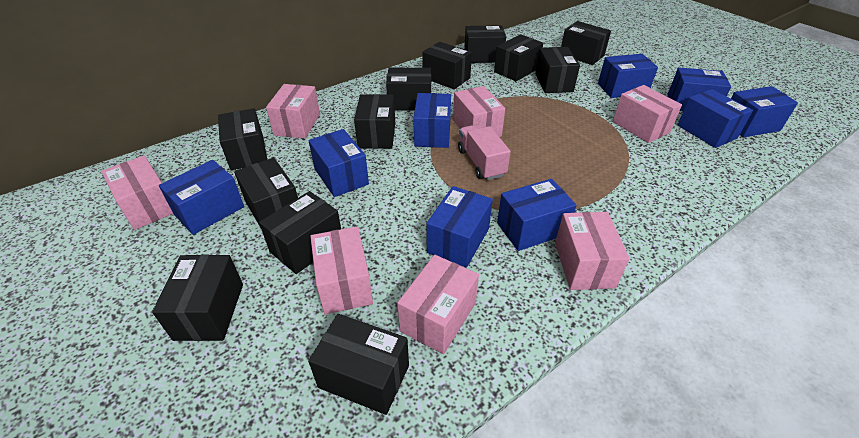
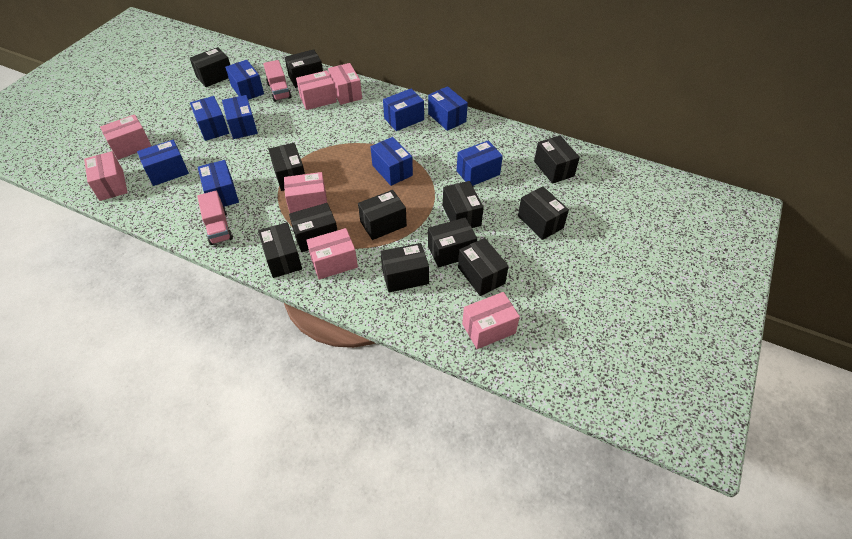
pink truck: [458,124,511,180] = 1 -> [197,191,233,245] [263,60,291,102] = 2

